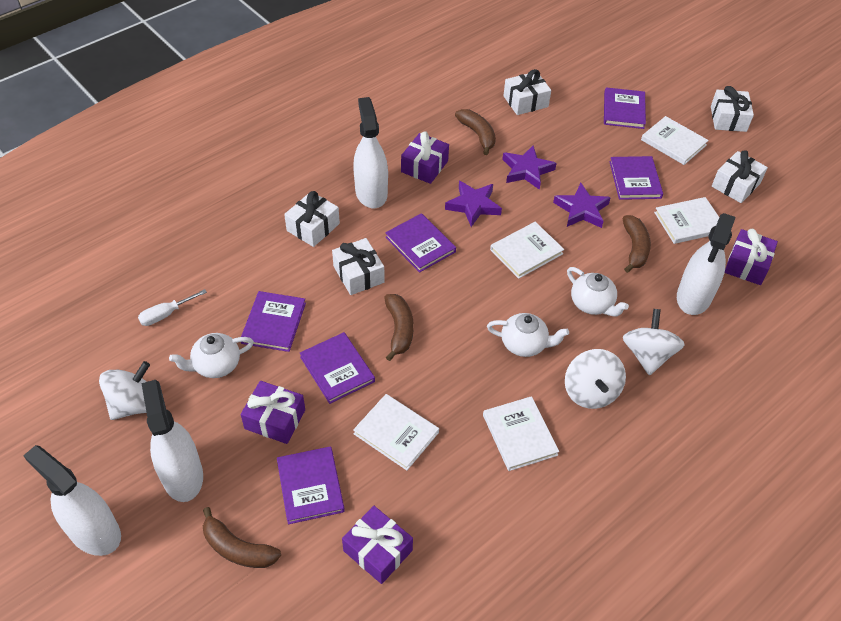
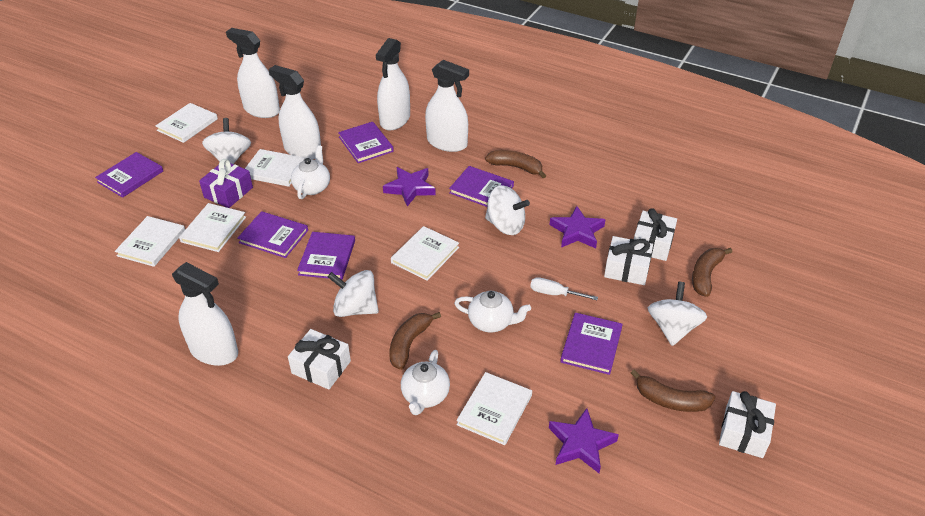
purple gift: [241,381,305,444] [342,506,413,584] [401,131,449,184] [725,229,778,285] = 4 -> [199,159,253,208] = 1
white book: [353,394,439,471] [483,396,559,471] [490,222,564,279] [641,116,709,165] [654,197,719,244] = 5 -> [115,216,185,267] [156,103,218,143] [179,203,246,252] [245,149,305,187] [391,226,459,281] [456,372,532,445] = 6
white gift: [284,191,340,247] [332,238,385,295] [503,69,551,115] [711,86,754,132] [712,150,768,203] = 5 -> [288,329,351,390] [604,236,653,285] [634,208,677,261] [719,391,776,458] = 4
white spinning top: [99,361,150,420] [565,349,626,409] [623,309,685,375] = 3 -> [202,118,251,164] [328,270,379,317] [485,185,530,235] [648,281,707,346] = 4
white spray bottle: [23,445,121,556] [141,380,203,502] [353,97,388,208] [677,213,736,315] = 4 -> [172,262,238,366] [226,28,280,118] [268,65,321,160] [376,38,410,130] [425,60,469,152] = 5

